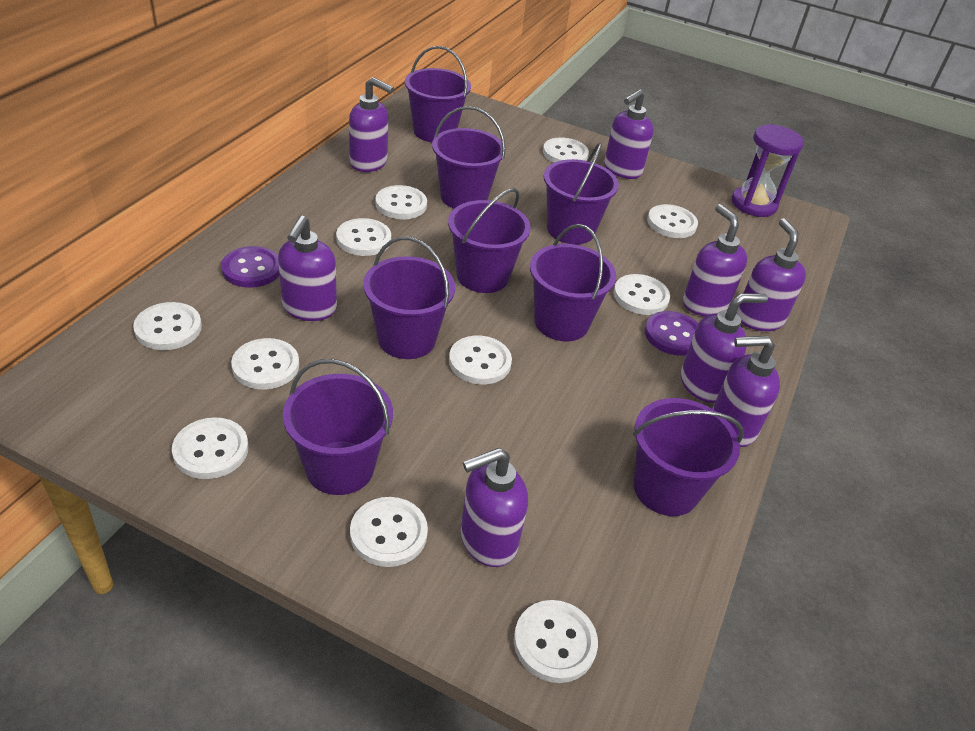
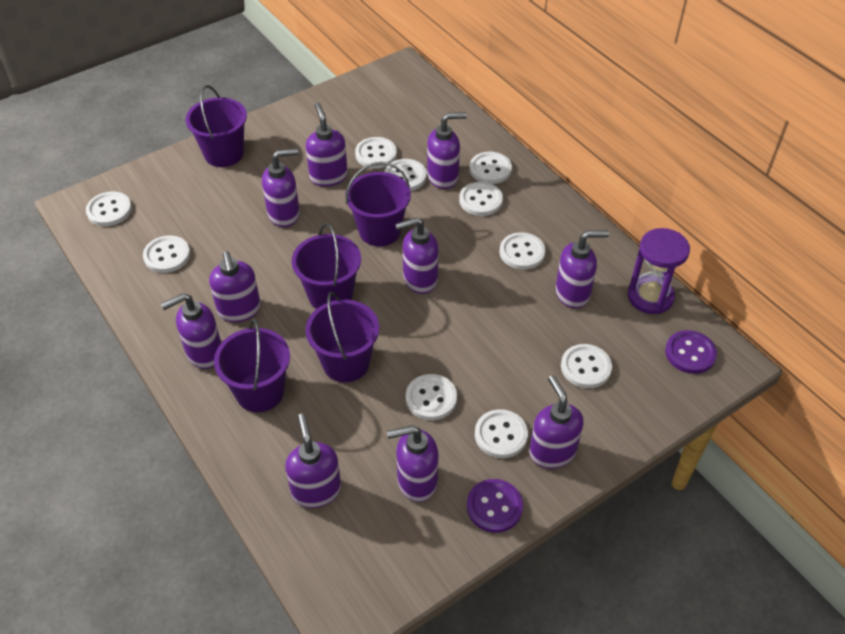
purple bucket: [283,359,393,495] [363,236,455,359] [405,46,471,142] [432,106,506,209] [448,188,531,293] [530,224,616,341] [544,143,619,245] [633,398,744,516] = 8 -> [186,85,247,167] [214,319,290,412] [292,223,361,309] [305,291,379,382] [345,162,411,246] = 5
purple soap dispenser: [278,215,337,321] [349,77,394,172] [460,448,528,567] [604,89,654,179] [681,293,768,403] [683,204,747,316] [712,336,780,447] [736,218,806,331] = 8 -> [161,293,221,369] [209,251,261,322] [262,148,300,227] [285,414,341,508] [306,102,348,187] [387,425,439,502] [395,217,439,294] [427,112,467,189] [529,375,584,469] [555,230,609,308] = 10
white button: [133,302,202,350] [172,417,249,479] [231,338,299,390] [336,218,391,256] [350,497,428,567] [375,185,427,219] [449,336,512,385] [514,600,598,683] [543,137,589,163] [613,274,670,315] [647,204,698,238] = 11 -> [86,192,132,226] [143,235,190,273] [355,137,397,169] [384,159,427,191] [406,374,457,420] [459,182,503,216] [469,152,512,184] [475,409,528,458] [499,232,546,270] [561,344,612,388] = 10

